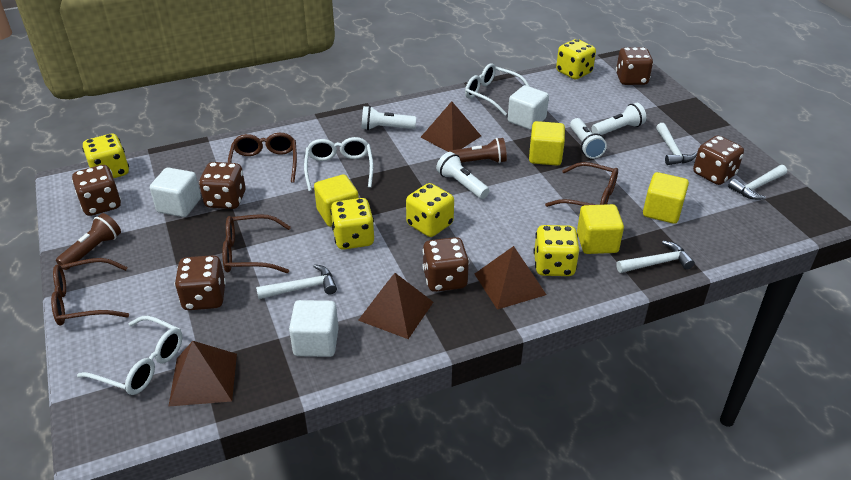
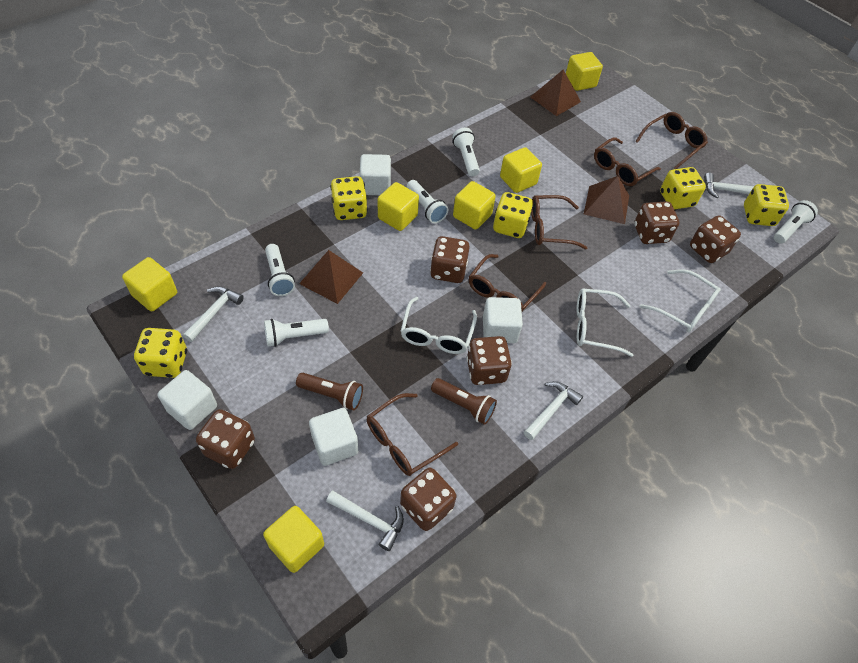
brown glasses: [51,258,129,326] [222,214,291,273] [228,133,297,183] [545,162,618,207] = 4 -> [367,393,458,476] [469,254,546,312] [531,195,587,250] [594,137,661,186] [636,112,708,169] = 5
brown pyramid: [168,341,237,407] [358,273,433,339] [421,101,481,152] [475,246,547,310] = 4 -> [299,250,363,304] [530,70,581,116] [584,176,629,224] = 3
white cube: [150,167,201,217] [289,300,339,357] [508,85,549,130] = 3 -> [157,370,217,430] [309,408,358,466] [360,154,391,195] [483,297,523,343] = 4
white flashlight: [361,106,416,130] [436,152,490,199] [570,118,607,159] [591,103,646,135] = 4 -> [264,319,329,347] [265,244,295,296] [407,180,448,223] [452,128,480,176] [774,200,818,244] = 5
yellow cube: [314,174,359,227] [529,121,565,166] [577,204,624,254] [643,172,689,224] = 4 -> [122,257,177,311] [263,506,324,573] [378,182,419,231] [453,181,496,229] [500,147,542,193] [566,52,603,91] = 6

